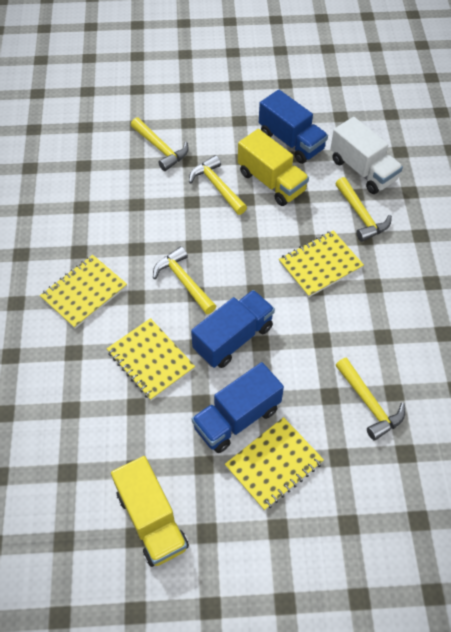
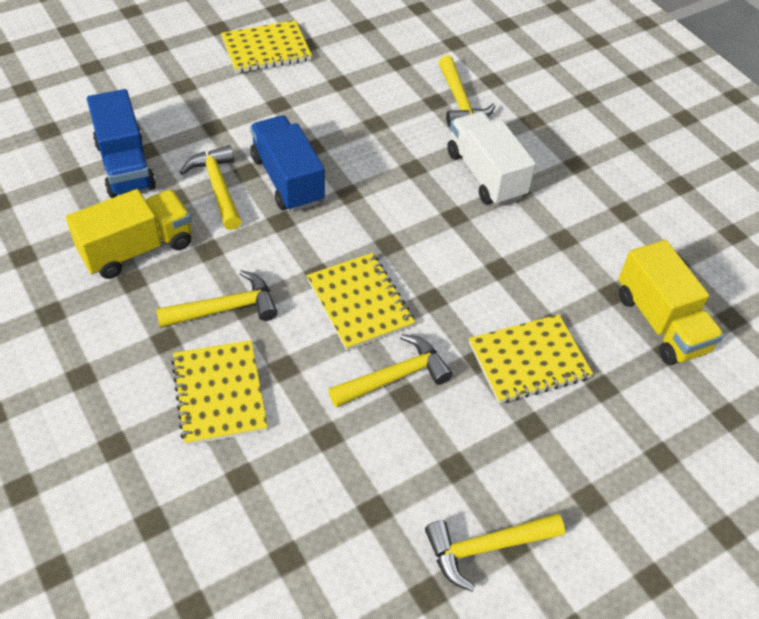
blue truck: [191,290,275,368] [192,362,284,453] [259,90,328,164] = 3 -> [87,89,156,198] [250,115,325,212] = 2

